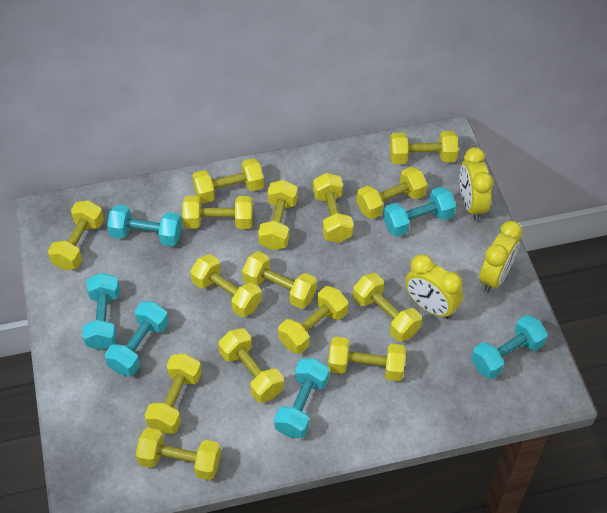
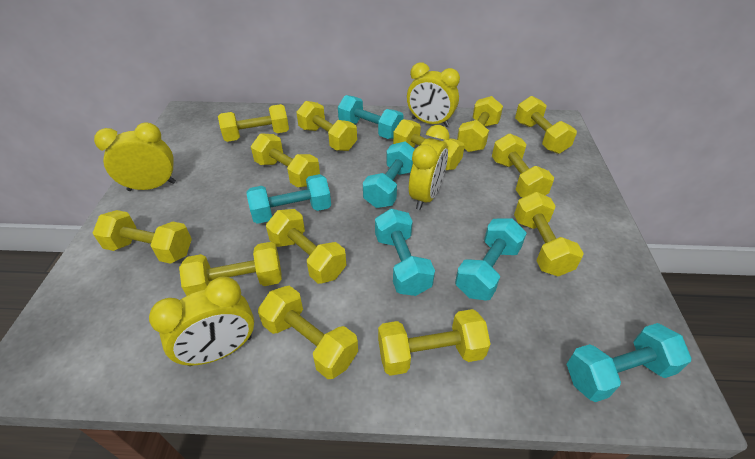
yellow clock: [405,254,463,319] [460,147,493,221] [479,221,522,293] = 3 -> [94,123,176,191] [149,276,254,366] [407,62,460,127] [409,125,449,210] = 4
yellow dumbbell: [48,200,104,270] [136,428,221,480] [145,354,202,434] [182,196,253,229] [190,254,262,317] [192,158,264,203] [219,328,284,403] [242,251,317,309] [258,180,297,250] [278,286,348,354] [313,173,354,243] [328,336,406,381] [353,273,422,342] [356,167,427,219] [390,131,458,164] = 15 -> [93,210,192,264] [179,242,282,296] [218,104,289,142] [251,133,320,187] [258,286,358,379] [266,209,347,284] [296,101,357,151] [378,309,491,376] [393,119,464,170] [457,96,503,152] [492,134,554,198] [514,192,584,277] [515,96,577,154] = 13

